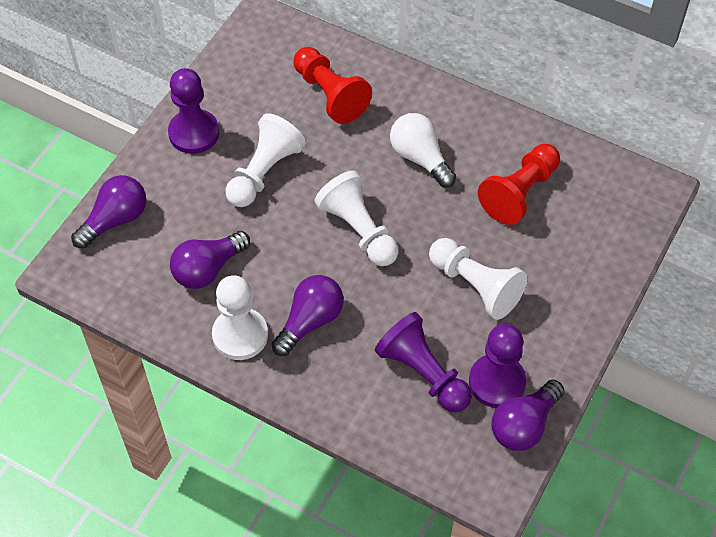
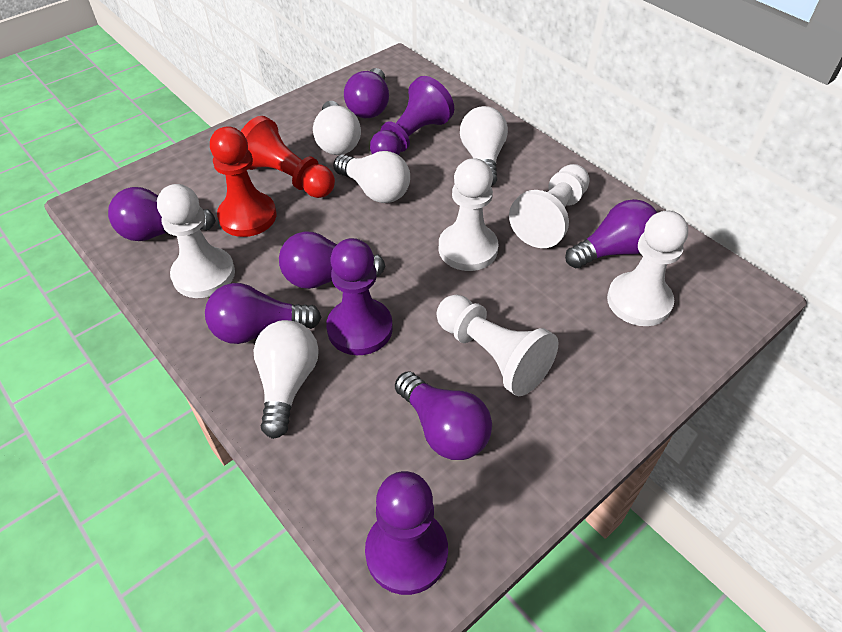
purple light bulb: [71,175,146,249] [170,231,250,289] [271,275,344,356] [492,379,565,451] = 4 -> [108,187,216,241] [205,283,321,344] [279,231,386,289] [344,68,389,118] [395,371,492,460] [565,199,657,268] = 6
white light bulb: [390,113,456,187] = 1 -> [253,320,319,439] [313,101,361,155] [333,151,410,203] [460,106,508,186] = 4
white pawn: [212,275,268,360] [225,113,306,207] [314,170,399,266] [429,238,527,320] = 4 -> [157,184,235,298] [436,295,558,396] [438,158,498,271] [509,164,589,248] [607,211,688,326] = 5

